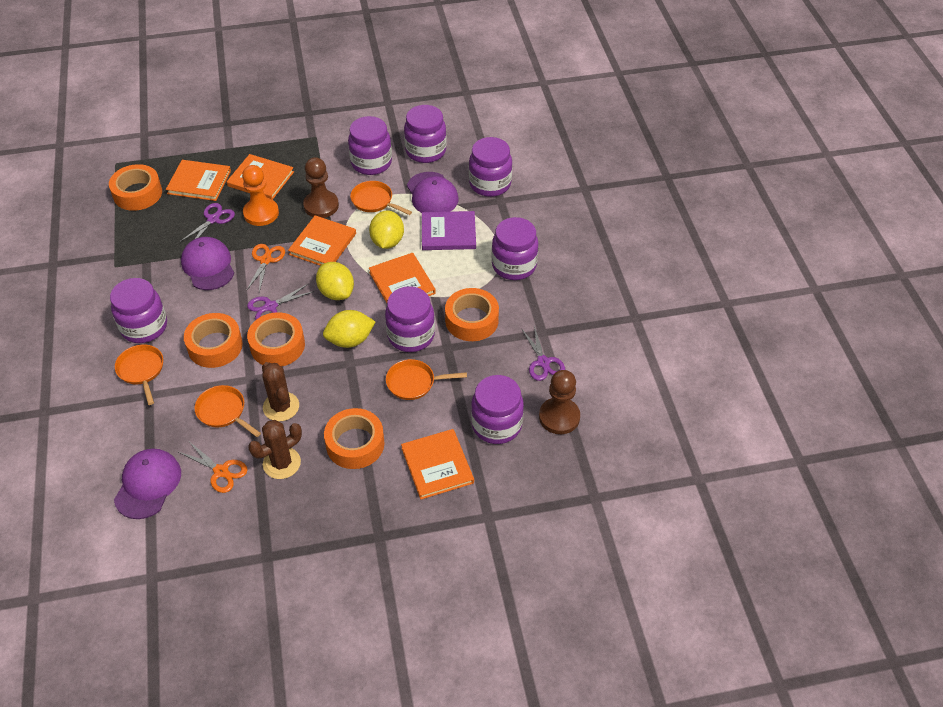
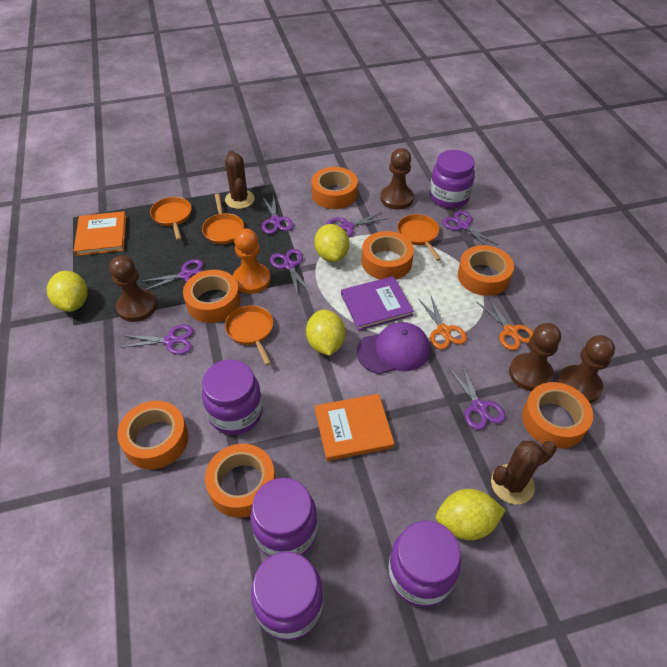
brown pawn: [303,157,339,218] [539,370,580,434] = 2 -> [109,255,157,322] [381,148,414,210] [509,323,561,391] [557,335,615,403] = 4
orange book: [166,160,231,201] [227,154,294,200] [288,215,356,266] [369,253,436,303] [401,429,474,499] = 5 -> [74,211,126,256] [315,394,395,461] = 2
orange tape: [109,164,162,211] [184,313,243,368] [247,312,305,367] [324,408,385,469] [445,288,499,341] = 5 -> [117,401,189,469] [183,270,240,323] [205,444,276,518] [311,167,358,209] [362,231,414,279] [458,245,514,296] [522,382,593,449] = 7
purple cap: [114,449,181,519] [181,237,234,290] [407,172,458,213] = 3 -> [357,322,430,374] = 1
purple jar: [110,278,167,343] [348,116,392,175] [385,286,435,352] [404,105,447,163] [469,137,512,197] [471,375,524,444] [492,217,538,280] = 7 -> [202,360,263,435] [250,478,318,557] [251,552,324,641] [388,521,461,607] [429,150,475,208] = 5
purple scissors: [180,203,235,242] [247,283,315,319] [521,325,565,381] = 3 -> [120,325,194,355] [140,259,203,290] [262,193,294,234] [270,249,311,295] [327,212,388,238] [443,211,498,245] [449,364,505,430] = 7
yellow lemon: [316,262,354,300] [323,310,375,348] [369,210,404,249] = 3 -> [47,271,88,312] [306,310,345,356] [314,224,349,262] [436,489,506,540] = 4

